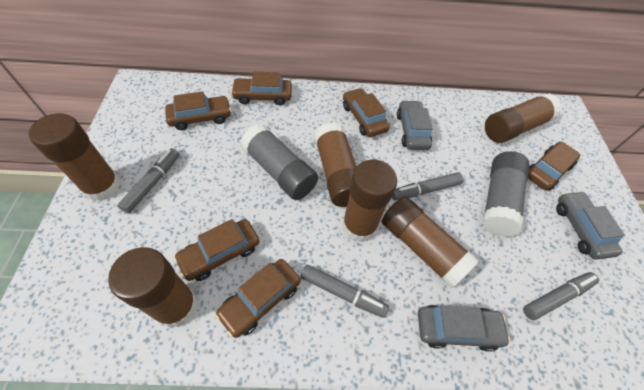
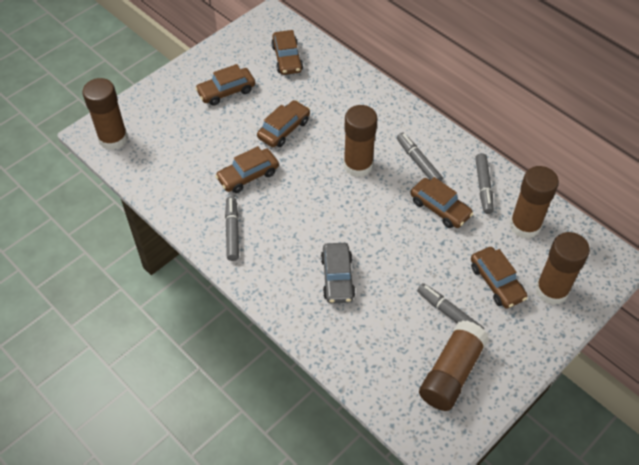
brown glue stick: [29,113,121,201] [108,247,197,328] [314,122,357,207] [342,160,397,242] [382,196,480,288] [485,93,562,143] = 6 -> [82,78,128,150] [344,105,377,177] [419,320,489,411] [510,166,559,239] [535,232,590,305] = 5
grey car: [397,100,433,150] [418,305,510,352] [556,191,625,260] = 3 -> [321,243,355,303] = 1
grey glue stick: [241,124,318,200] [482,151,530,237] = 2 -> none = 0

